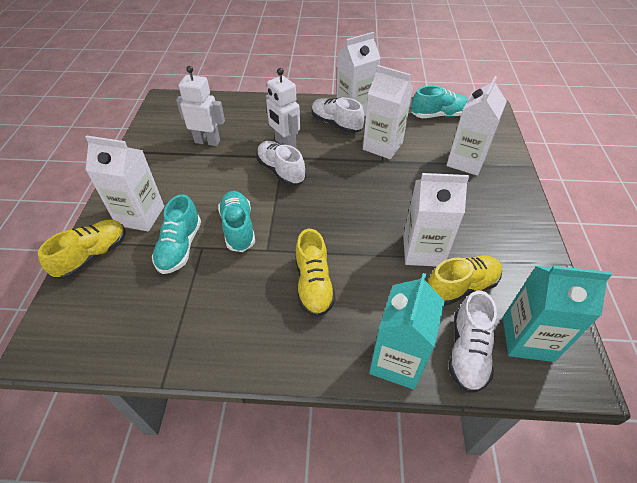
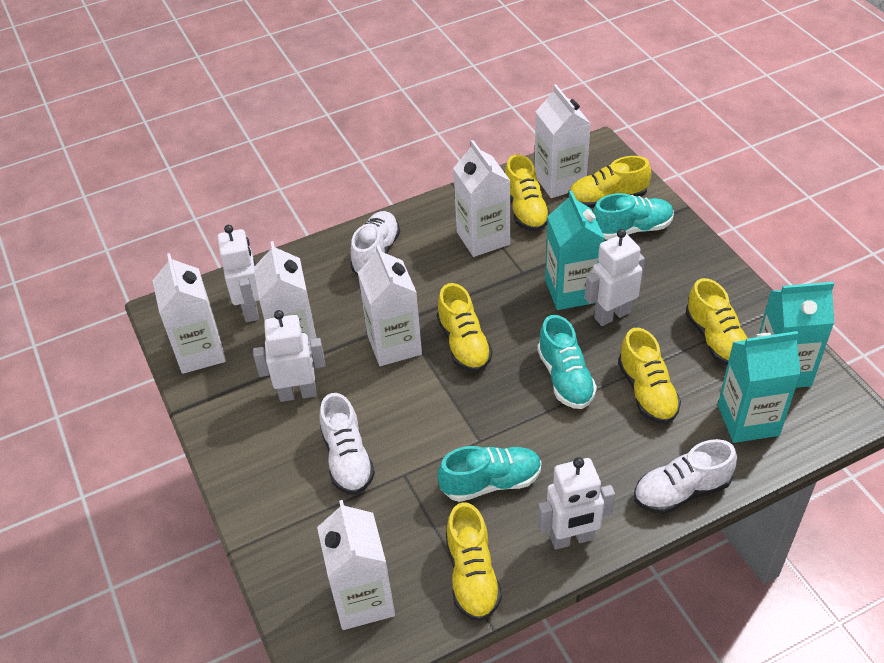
turquoise carton: [369,273,445,390] [503,266,612,362] = 2 -> [545,190,605,310] [718,331,801,443] [759,282,834,388] = 3
white carton: [85,136,164,232] [336,32,381,117] [363,65,413,159] [403,173,469,267] [447,76,507,176] = 5 -> [153,253,226,374] [254,241,316,353] [317,500,395,630] [358,245,422,366] [453,140,510,257] [534,84,591,198] = 6
white robot: [176,66,225,146] [266,68,300,148] = 2 -> [217,225,259,322] [253,310,325,402] [538,457,615,550] [585,229,645,326] = 4
yellow shoe: [38,220,126,279] [295,229,336,317] [427,256,502,306] = 3 -> [437,283,493,372] [446,502,502,621] [505,154,551,232] [568,156,651,208] [618,328,681,424] [685,278,748,366] = 6

